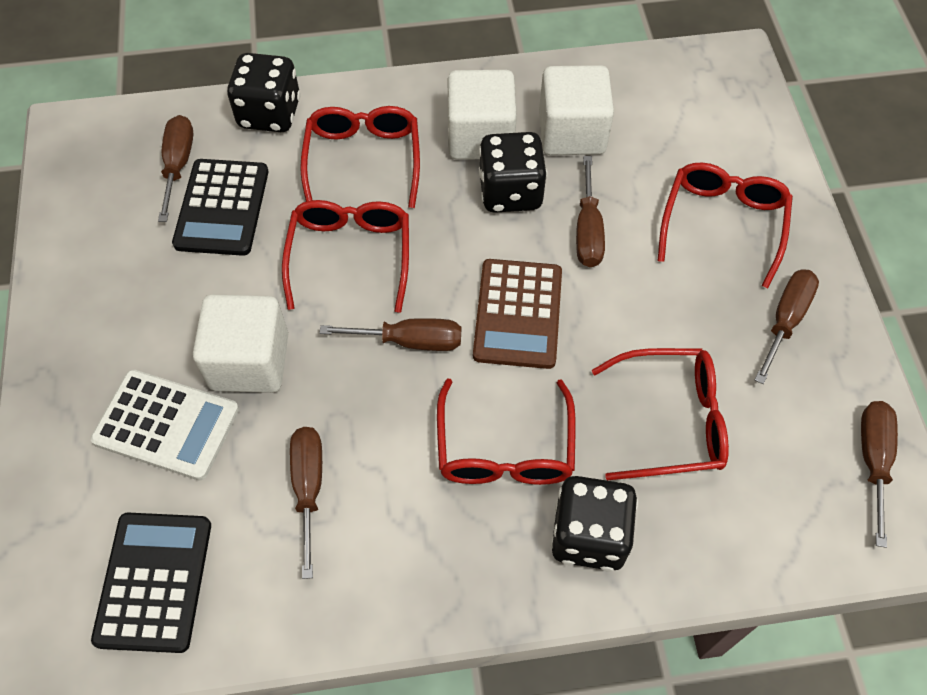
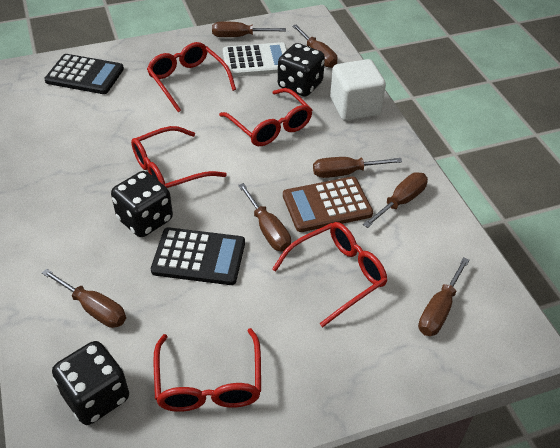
brown screwdriver: [158,115,193,222] [290,427,322,579] [319,318,461,351] [576,156,605,267] [755,269,819,384] [861,401,898,548] = 6 -> [42,269,126,328] [212,21,286,37] [238,183,291,252] [293,24,338,68] [313,157,402,178] [363,172,428,228] [418,257,469,336] = 7
white cube: [193,295,288,393] [448,70,517,160] [539,65,614,155] = 3 -> [330,59,386,121] = 1

